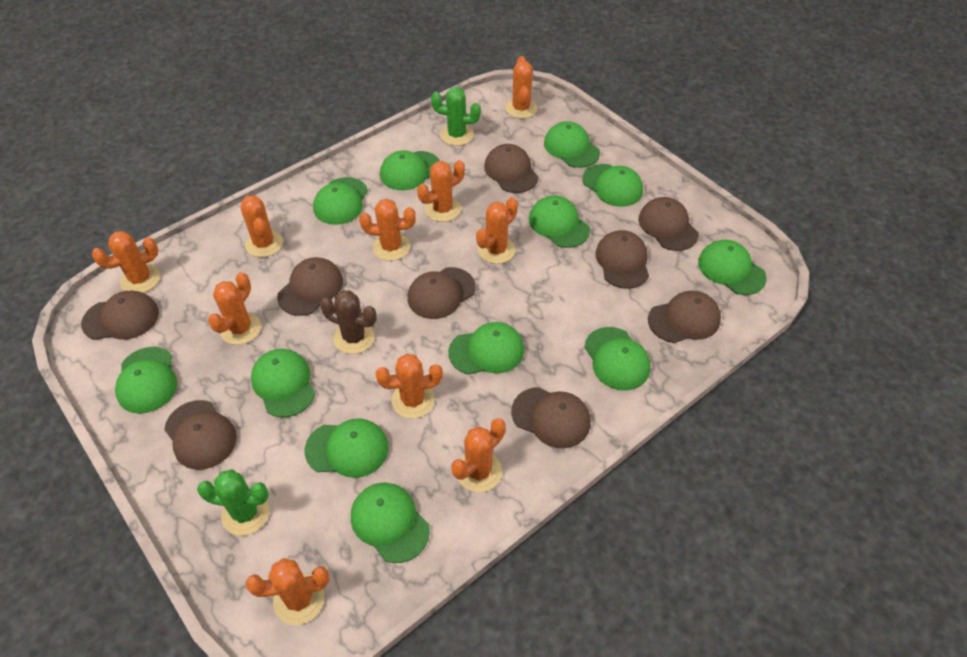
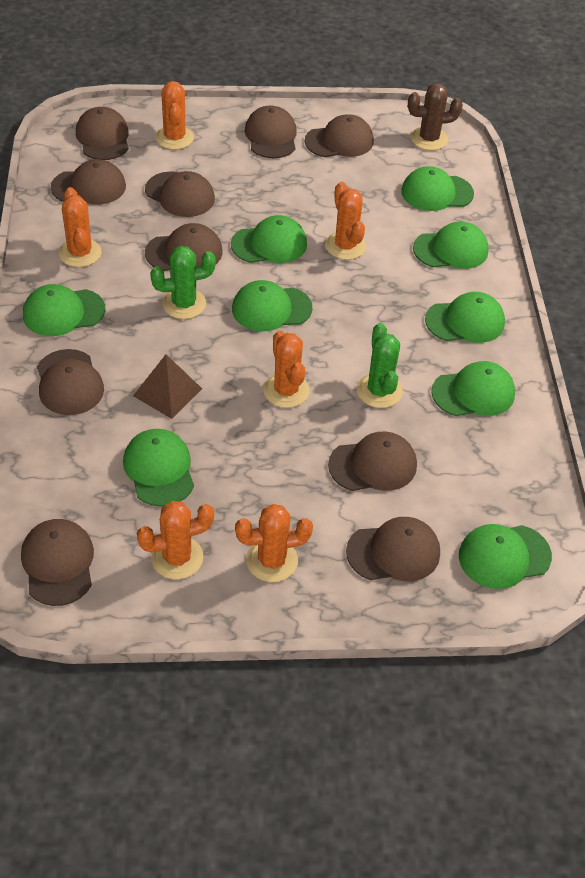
brown cap: [81,291,159,340] [164,400,237,470] [277,257,343,316] [408,267,475,319] [484,144,538,193] [511,387,591,448] [595,230,649,289] [638,197,699,251] [648,291,721,343] = 9 -> [21,519,94,606] [37,349,104,415] [51,159,126,205] [76,107,129,160] [145,171,215,217] [145,223,223,271] [245,105,297,159] [305,114,374,157] [328,432,417,491] [346,517,440,581] = 10
brown pyramid: none = 0 -> [133,355,202,419] = 1
green cap: [115,347,177,414] [251,349,315,417] [305,418,389,478] [313,177,368,225] [351,483,430,563] [380,150,440,191] [448,322,524,375] [529,195,590,248] [544,121,600,168] [582,164,643,207] [584,327,651,390] [698,240,767,295] = 12 -> [23,284,105,336] [123,429,194,507] [231,215,307,263] [232,280,312,331] [401,166,474,211] [413,221,489,269] [425,292,505,343] [432,361,515,416] [459,524,552,589] = 9
orange cactus: [92,231,160,293] [208,272,261,345] [241,195,283,257] [246,558,330,625] [359,199,416,261] [375,354,443,419] [417,160,465,222] [451,418,506,492] [476,197,518,264] [505,56,537,119] = 10 -> [59,187,102,267] [137,501,214,579] [155,81,194,150] [235,504,313,582] [263,330,310,408] [325,182,366,260] = 6

